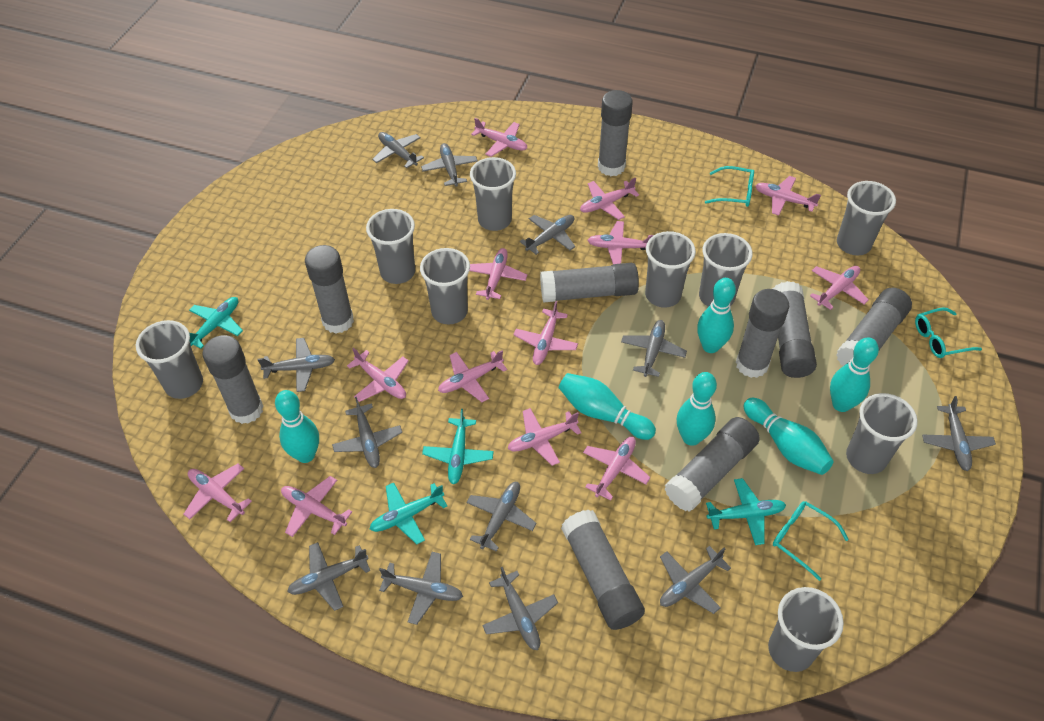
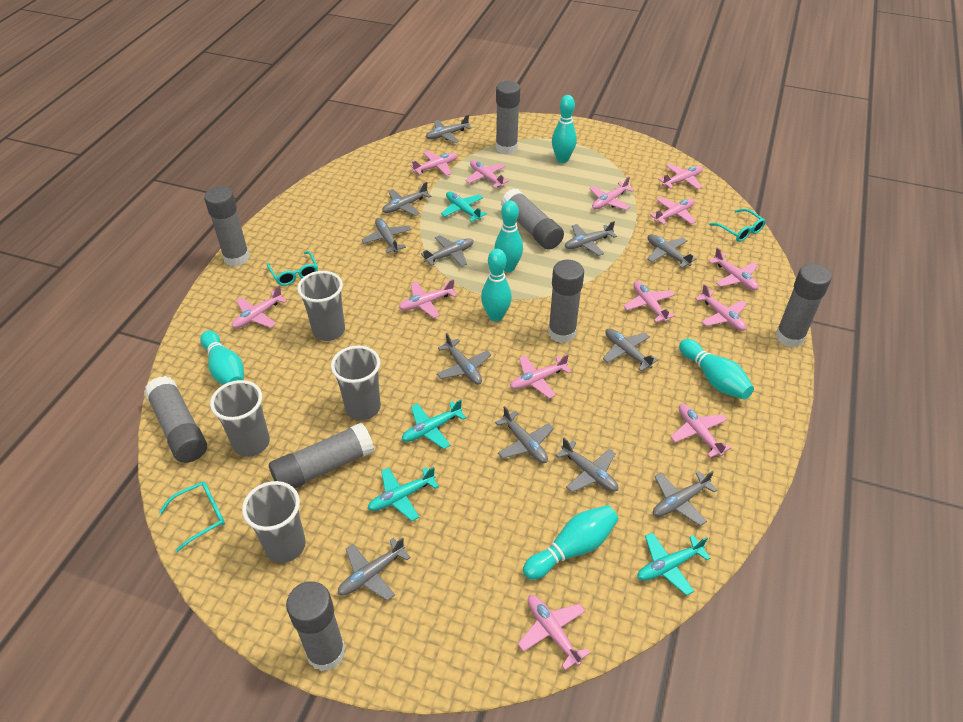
grey cup: [136,320,203,399] [366,209,415,284] [420,248,470,325] [470,157,516,231] [645,231,696,308] [699,233,753,307] [768,587,844,672] [837,181,896,255] [846,393,918,474] = 9 -> [210,380,270,457] [242,481,306,563] [297,271,345,341] [331,346,381,420] = 4
grey glue stick: [202,335,263,424] [305,245,354,334] [540,263,639,302] [561,510,645,630] [598,90,633,176] [665,417,760,512] [736,289,789,378] [772,281,817,378] [836,288,912,366] = 9 -> [144,376,207,463] [204,186,250,266] [269,423,375,489] [286,581,345,671] [496,81,520,154] [501,188,564,250] [548,260,584,343] [776,264,832,347] = 8

